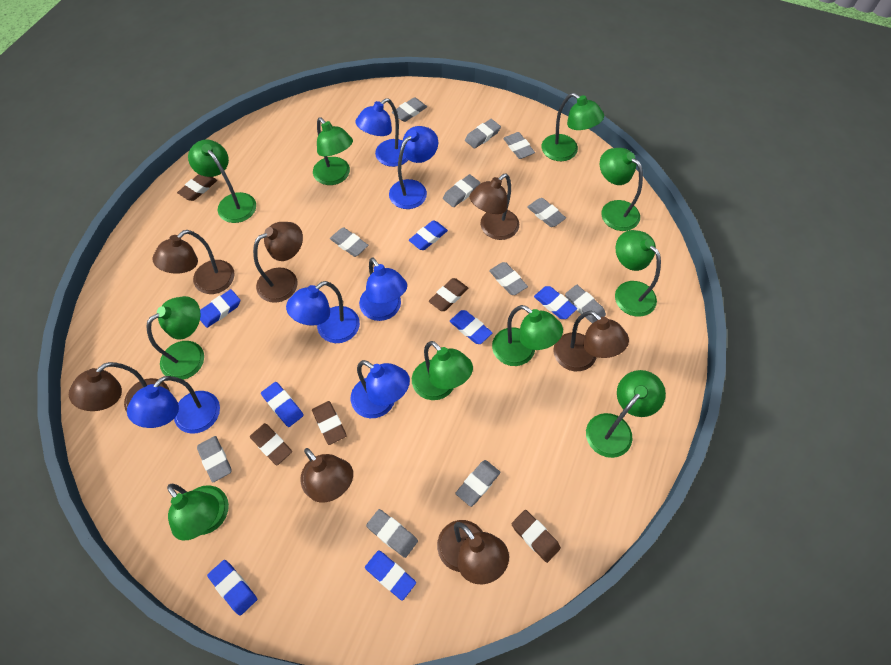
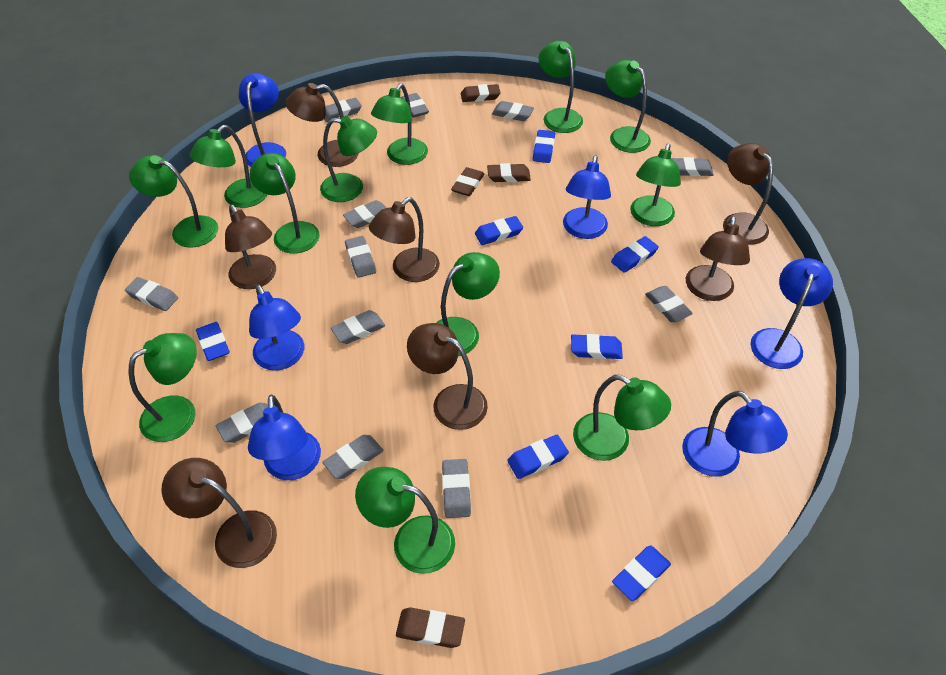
brown eraser: [177,174,217,201] [250,423,292,465] [312,401,347,445] [429,278,468,311] [512,510,561,563] = 5 -> [396,607,465,648] [451,167,484,196] [461,84,501,102] [487,163,531,182] = 4
green lamp: [146,296,204,380] [167,484,229,541] [188,140,256,223] [313,117,353,185] [412,341,473,400] [492,305,563,366] [542,93,604,161] [586,370,666,458] [600,148,643,231] [615,230,661,317] = 10 -> [129,155,218,248] [129,333,197,442] [190,125,267,208] [250,153,320,254] [320,116,377,202] [355,467,455,574] [371,84,428,165] [436,252,500,356] [539,41,583,133] [573,375,671,461] [605,60,651,153] [630,143,681,226] = 12
grey eraser: [197,436,232,483] [330,227,368,257] [366,509,418,558] [392,97,427,122] [443,174,480,207] [455,460,500,507] [465,119,501,149] [489,262,528,295] [503,132,535,159] [527,198,566,227] [565,285,606,323] = 11 -> [125,277,178,311] [216,402,268,443] [322,435,383,479] [324,98,362,122] [331,310,385,344] [343,200,386,228] [345,236,376,278] [401,93,429,118] [442,459,471,518] [492,101,534,121] [645,286,693,322] [671,157,714,176] = 12

